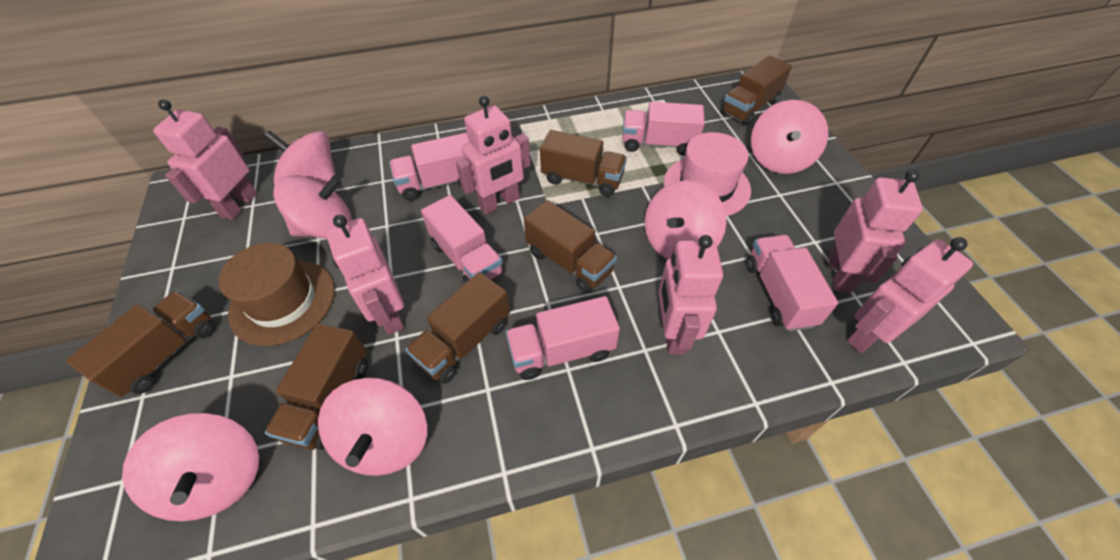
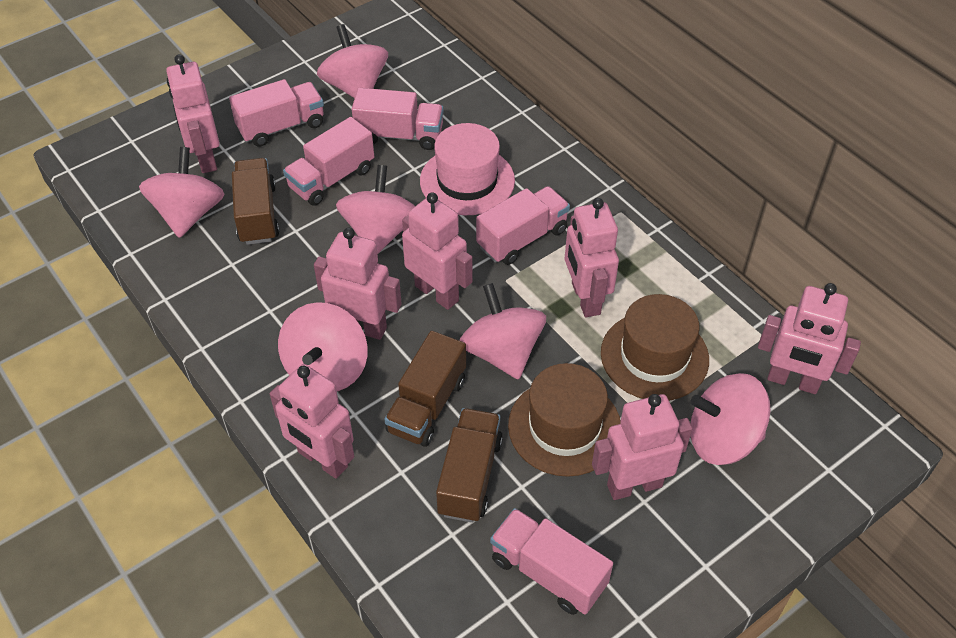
brown hat: [219,243,335,346] = 1 -> [508,363,621,477] [601,294,709,401] = 2
brown truck: [66,291,215,397] [265,323,368,450] [405,272,510,384] [524,200,617,293] [540,130,627,197] [721,55,792,125] = 6 -> [232,158,279,245] [384,331,466,447] [436,408,503,523] = 3
pink robot: [153,99,257,220] [326,215,404,335] [456,96,531,214] [659,235,723,354] [829,170,923,293] [847,237,973,353] = 6 -> [166,54,220,173] [270,364,354,479] [314,228,402,340] [402,192,473,310] [565,198,619,317] [592,394,693,500] [758,283,861,394] = 7

